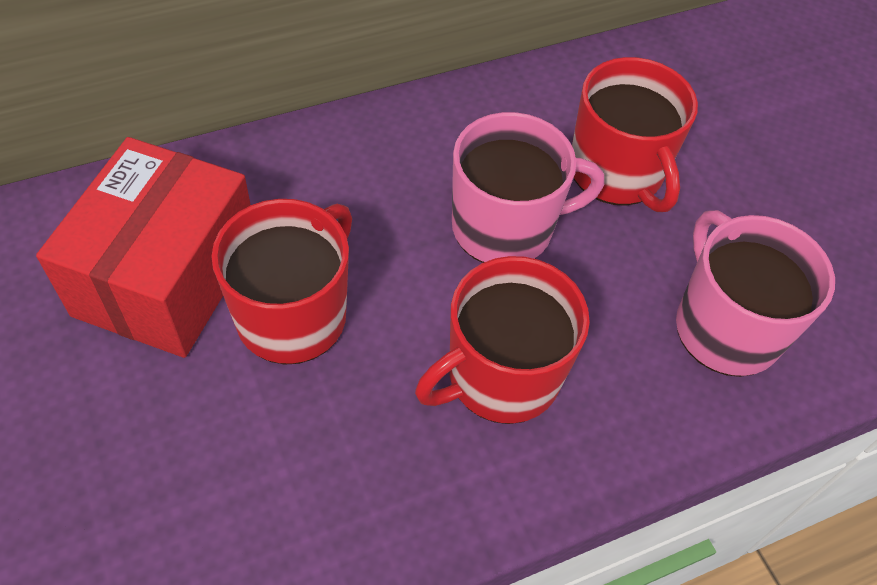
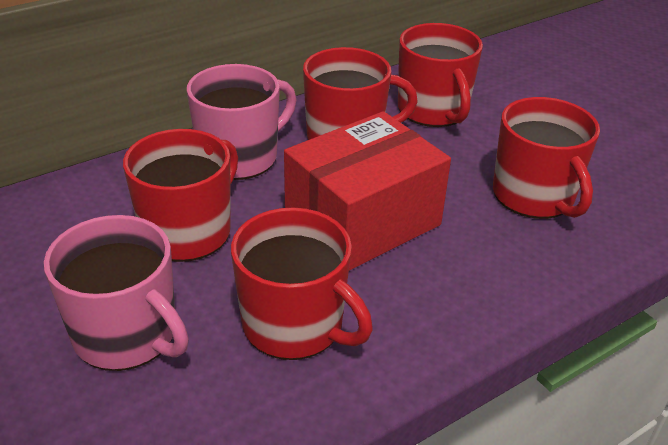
red mug: [211,199,352,365] [415,256,590,424] [572,57,698,212] = 3 -> [123,129,238,262] [231,207,373,360] [303,47,418,140] [398,23,483,127] [493,97,600,219] = 5

